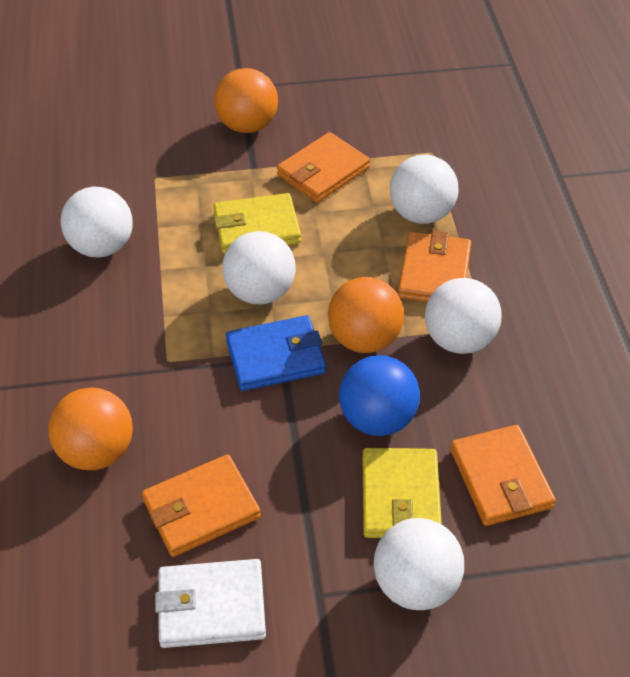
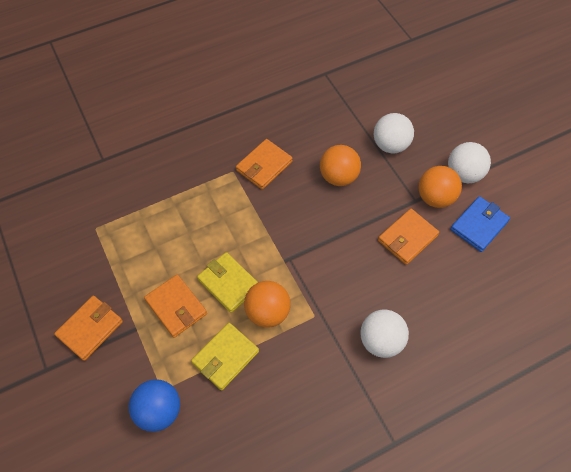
white ball: [61,186,133,257] [222,231,296,304] [374,518,464,610] [390,155,459,224] [425,278,501,354] = 5 -> [360,310,409,358] [374,113,414,153] [448,142,491,183] = 3
white wallet: [155,559,266,648] = 1 -> none = 0

